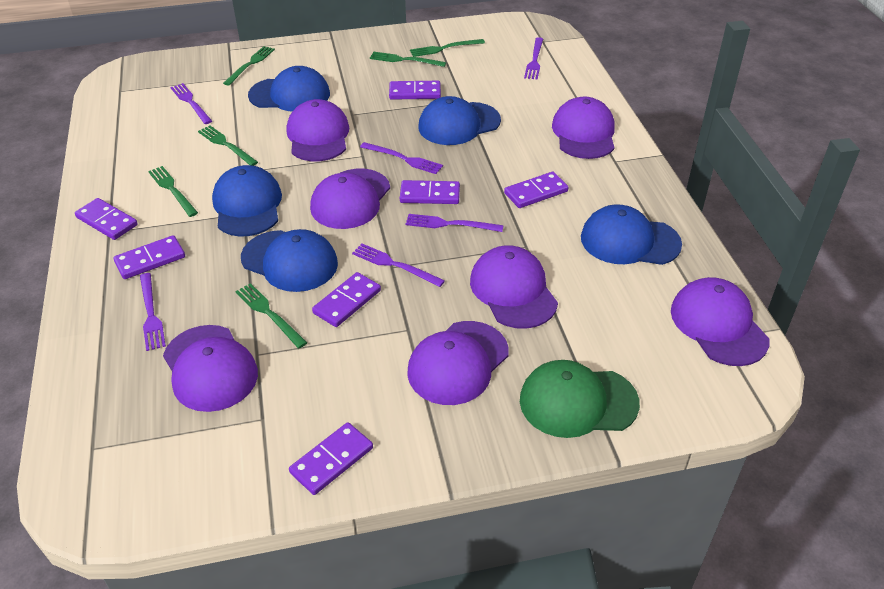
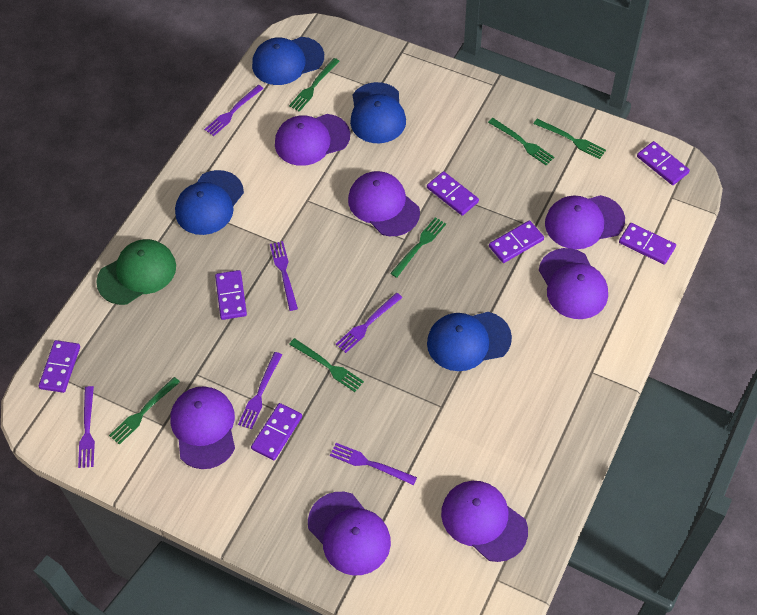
blue cap: [212,165,282,237] [241,229,338,292] [248,66,330,112] [418,96,501,145] [581,204,682,265] = 5 -> [175,170,244,235] [252,37,324,85] [350,82,406,143] [427,312,512,371] = 4

